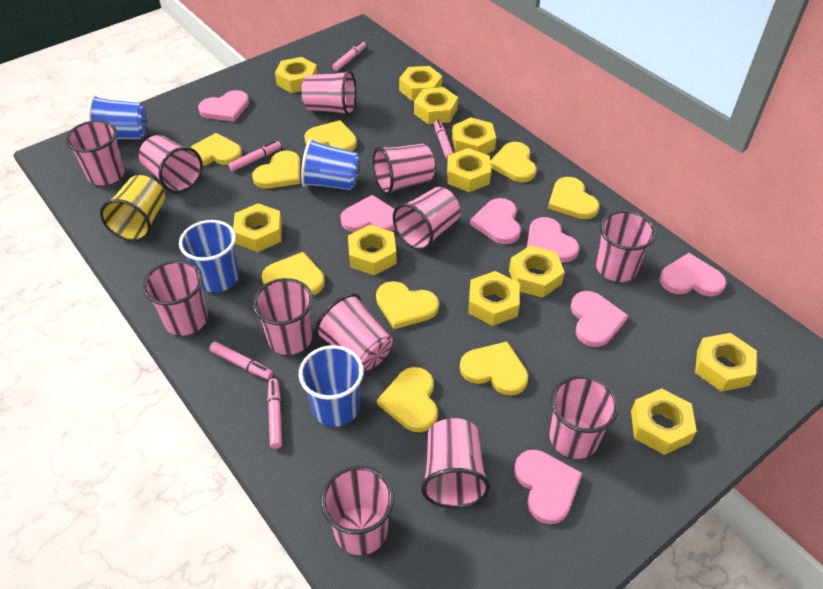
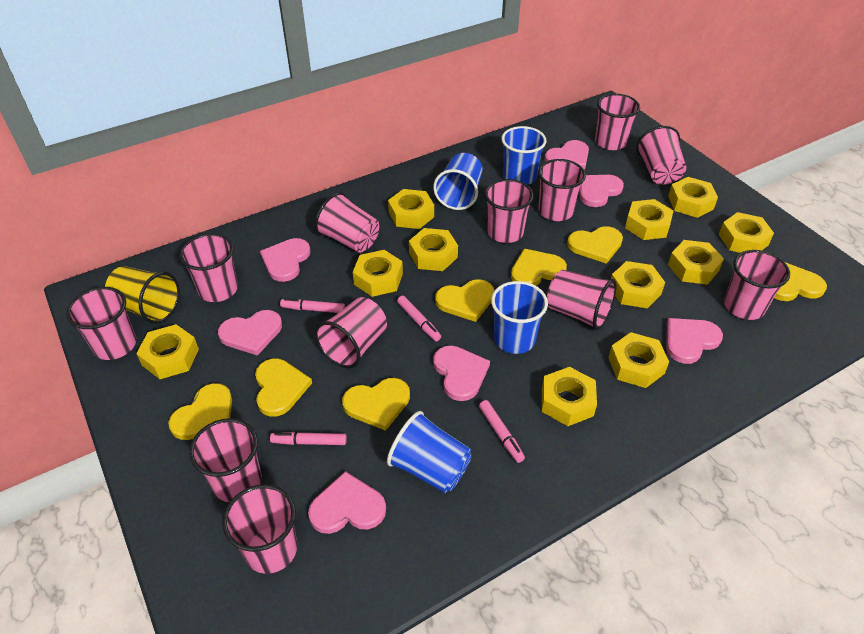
pink marker: [209,342,273,380] [228,141,281,171] [268,378,282,449] [332,41,366,71] [434,120,453,160] = 5 -> [270,432,347,445] [280,298,345,313] [397,296,441,341] [479,400,525,463] = 4
yellow heart: [190,133,242,166] [252,151,301,188] [262,252,325,295] [304,120,357,151] [376,281,439,329] [377,367,438,432] [460,342,528,396] [490,142,536,182] [548,177,599,219] = 9 -> [168,383,232,440] [255,359,312,416] [342,378,410,431] [435,279,494,322] [511,249,567,286] [567,226,623,264] [774,262,827,301] = 7

